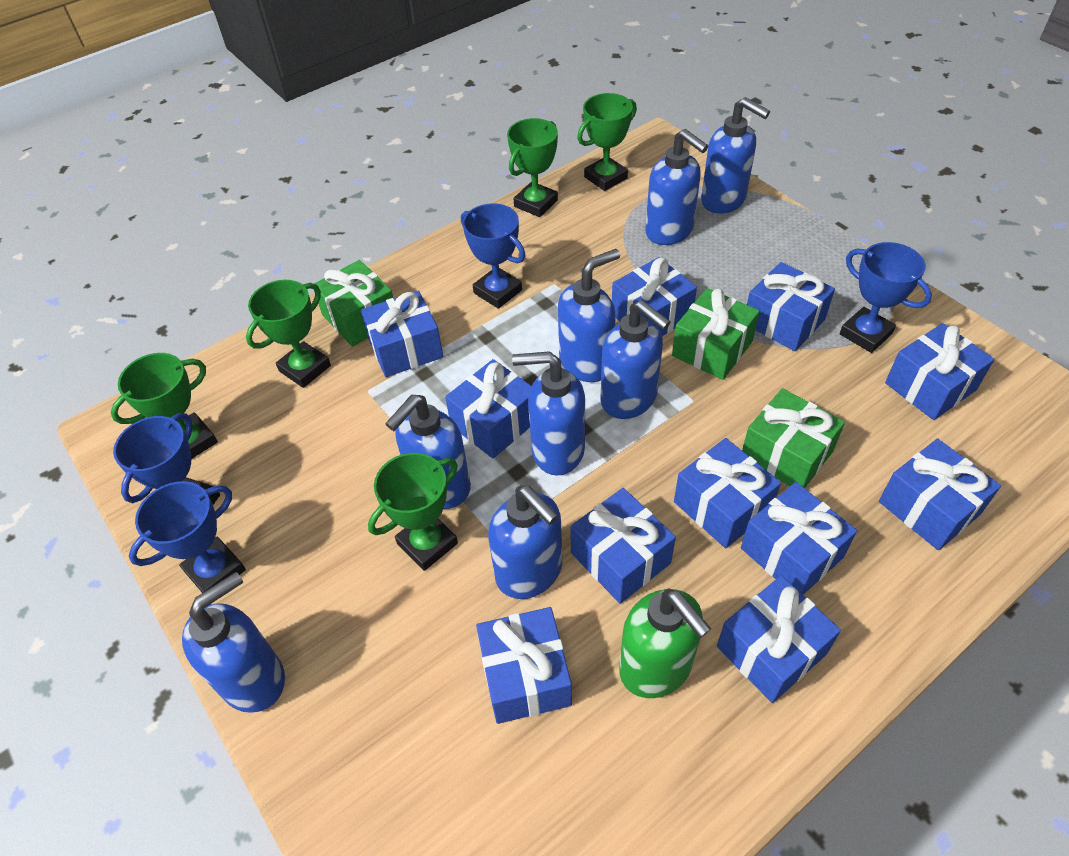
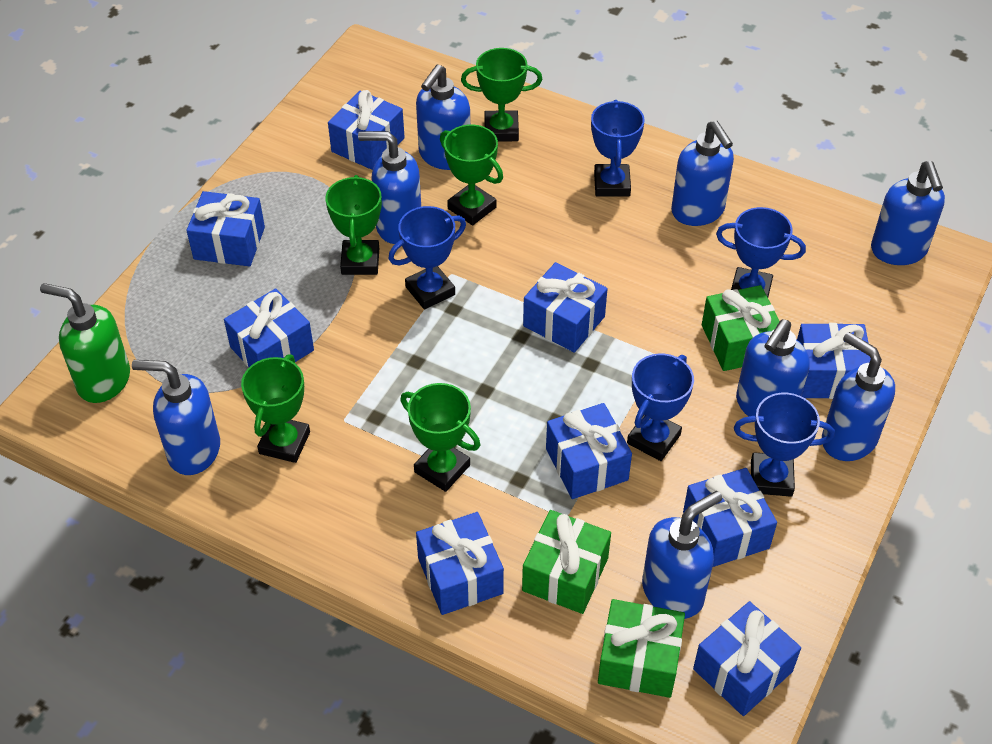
blue gift: [361,291,443,377] [445,359,531,459] [476,607,572,724] [570,488,676,604] [612,257,697,336] [674,438,781,548] [717,576,841,703] [741,482,857,595] [747,262,835,351] [879,439,1001,550] [885,323,995,420] = 11 -> [186,191,265,267] [224,289,314,367] [328,90,405,170] [416,512,504,615] [523,262,608,353] [546,403,632,499] [683,468,777,567] [693,601,801,716] [797,323,871,399] = 9
blue trophy: [113,413,220,505] [129,481,246,593] [461,203,525,309] [840,242,932,353] = 4 -> [388,206,466,310] [591,100,645,197] [627,353,694,461] [716,207,806,297] [734,393,835,497] = 5

